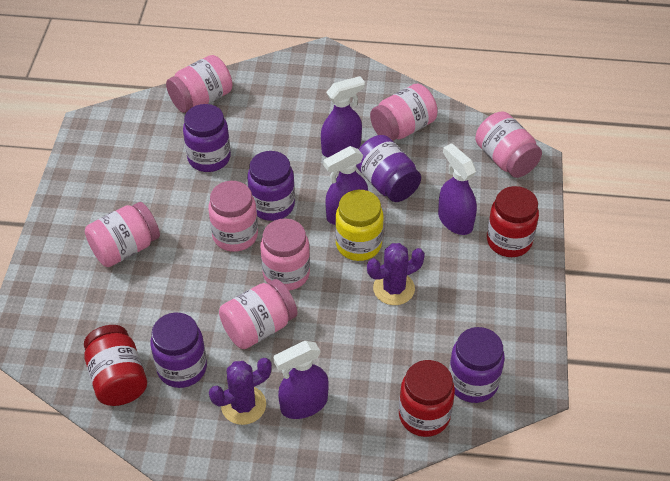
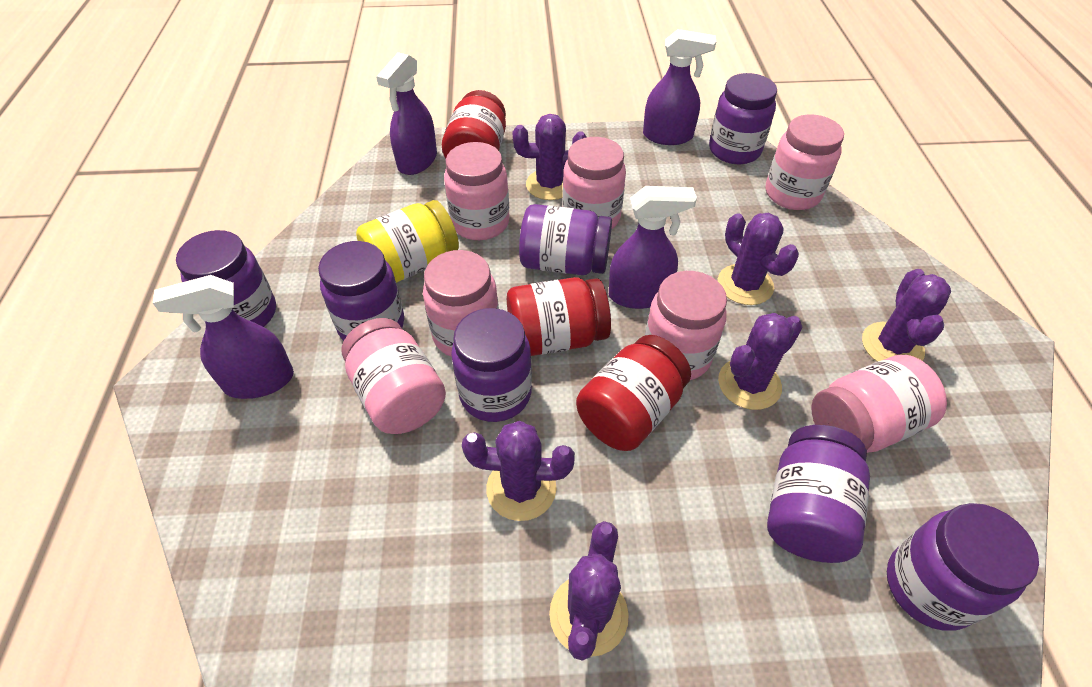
purple cactus: [209,358,272,425] [367,243,425,305] = 2 -> [462,421,575,521] [512,114,587,200] [549,521,629,661] [718,213,799,305] [718,313,802,410] [862,269,951,362] = 6
purple jar: [150,313,207,388] [183,104,231,172] [247,151,295,221] [356,135,421,202] [449,327,505,403] = 5 -> [176,230,276,327] [318,241,404,341] [451,308,532,422] [519,204,612,275] [709,73,777,164] [767,425,870,563] [887,503,1039,631] = 7

